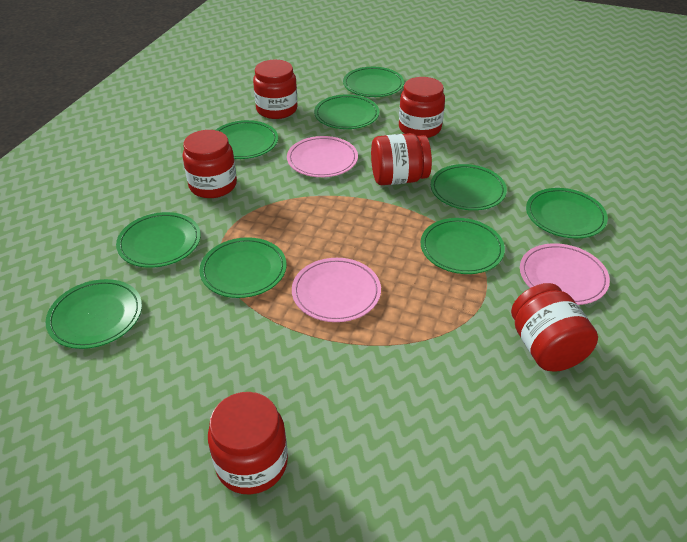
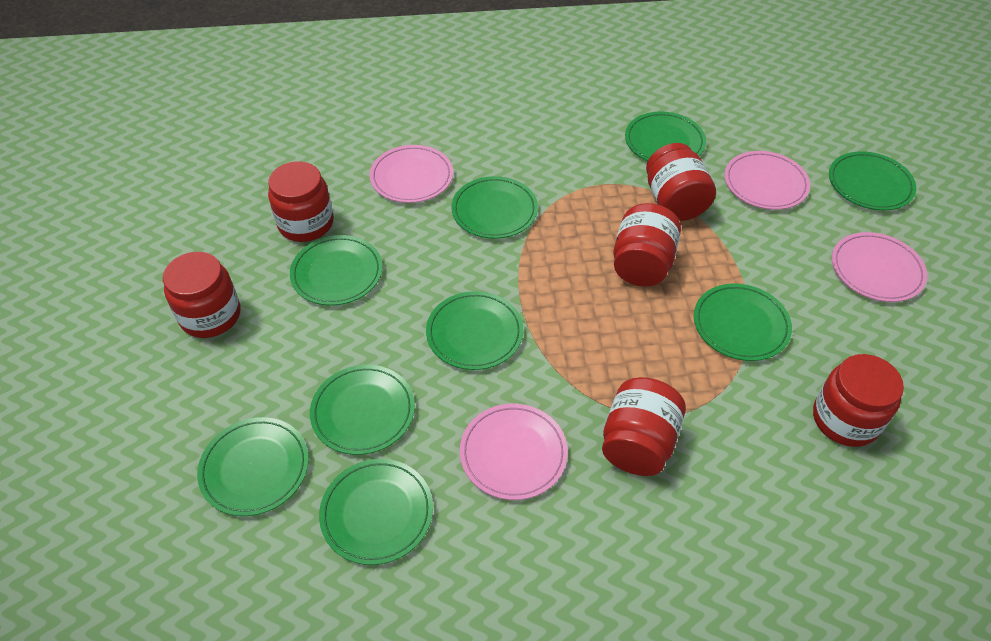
pink plate: [287,136,358,177] [292,258,381,322] [520,243,610,305] = 3 -> [370,145,453,203] [460,404,568,500] [724,151,810,210] [832,232,927,302] = 4

